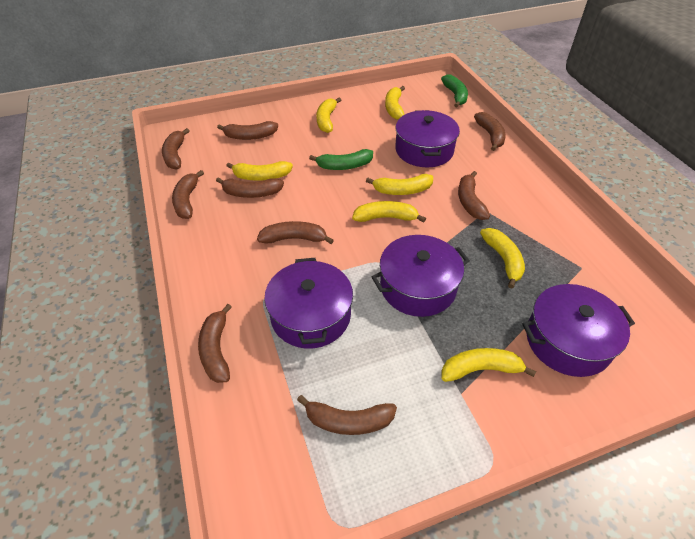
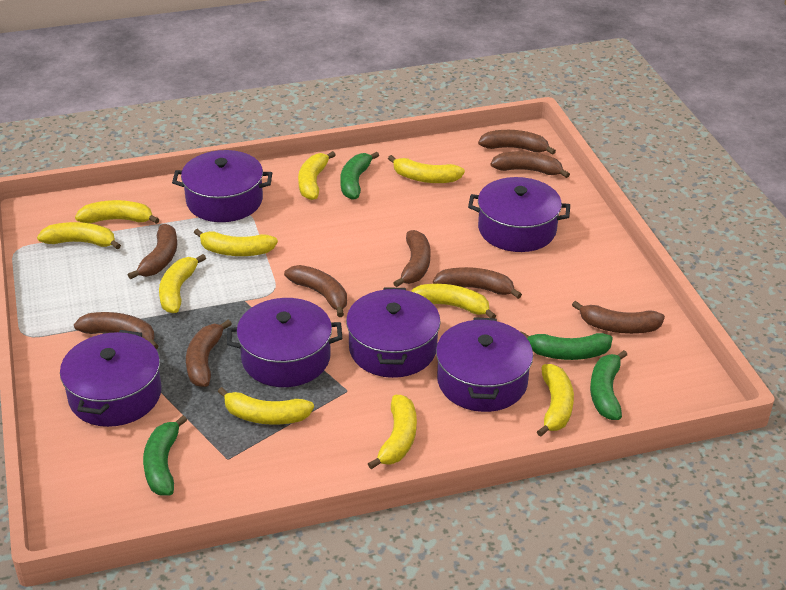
green banana: [309,149,373,170] [441,75,468,108] = 2 -> [143,415,187,496] [340,152,379,200] [521,331,613,360] [590,350,627,420] = 4
purple pot: [264,258,353,349] [371,235,470,317] [395,110,460,167] [522,284,635,377] = 4 -> [60,330,162,427] [172,150,272,222] [227,298,342,387] [346,287,441,378] [436,317,533,412] [468,177,570,252] = 6
yellow banana: [226,161,293,181] [316,97,341,133] [352,201,426,223] [366,174,433,195] [385,86,405,120] [441,348,536,382] [480,228,525,289] = 7 -> [37,222,121,250] [75,200,160,224] [159,254,206,313] [194,229,278,256] [218,387,314,425] [298,151,336,200] [368,395,417,469] [388,155,465,183] [411,284,496,318] [537,364,574,437] = 10

